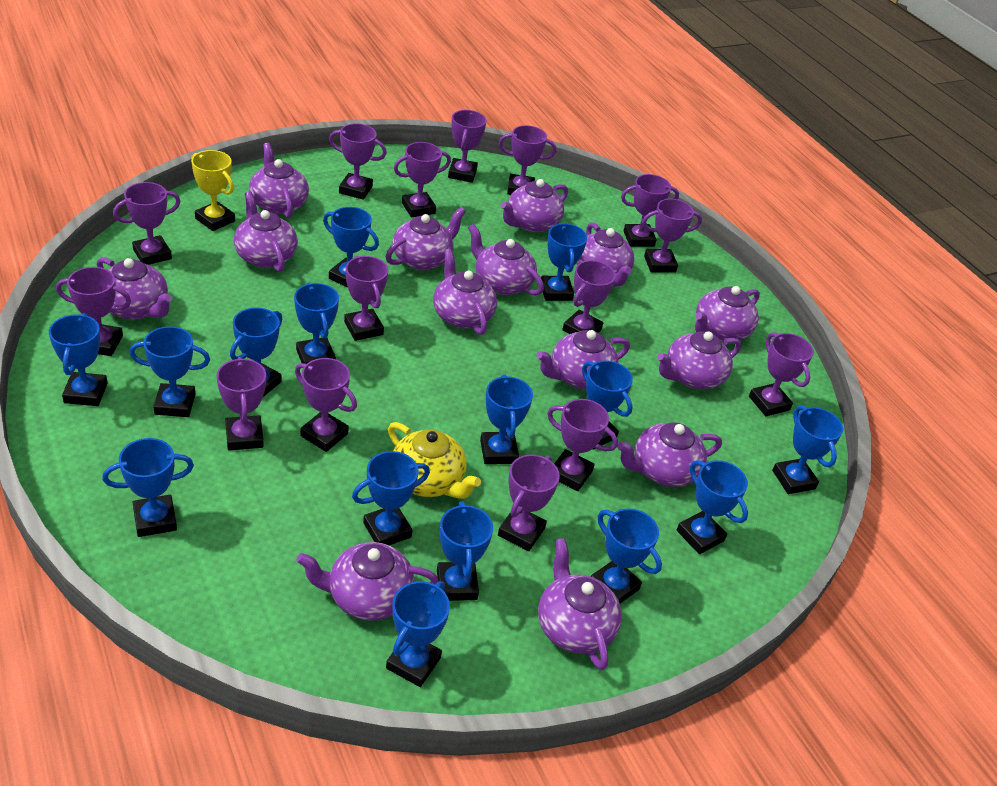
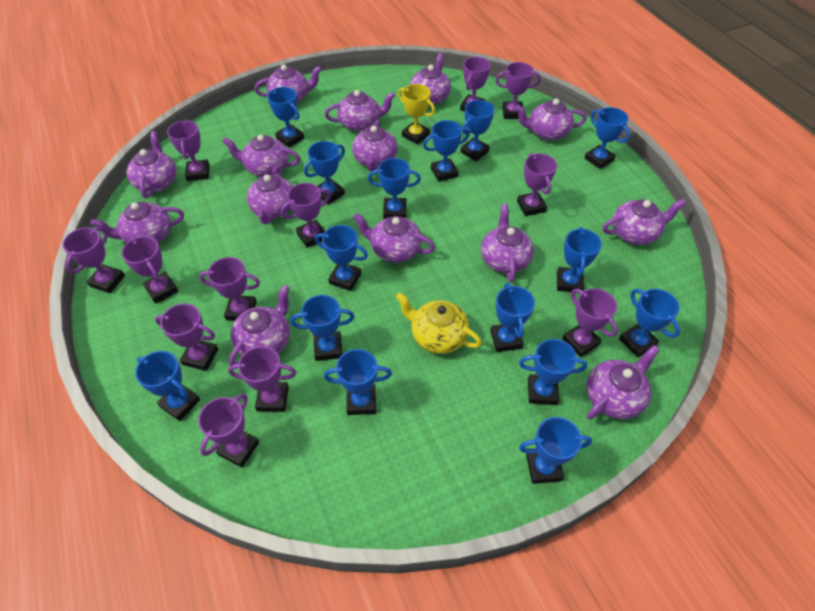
purple trophy: [56,267,131,356] [113,182,181,265] [217,357,266,450] [295,358,357,452] [329,123,387,200] [344,256,388,341] [394,142,451,217] [448,110,487,183] [498,455,560,551] [499,125,556,195] [547,399,618,491] [562,260,616,334] [621,174,679,247] [642,199,702,273] [749,332,814,416] = 15 -> [62,227,125,293] [121,236,178,304] [155,303,218,371] [167,120,210,181] [198,393,259,467] [199,257,260,321] [228,346,296,412] [281,183,331,248] [460,57,491,111] [495,62,541,119] [517,153,557,216] [562,288,618,357] = 12

